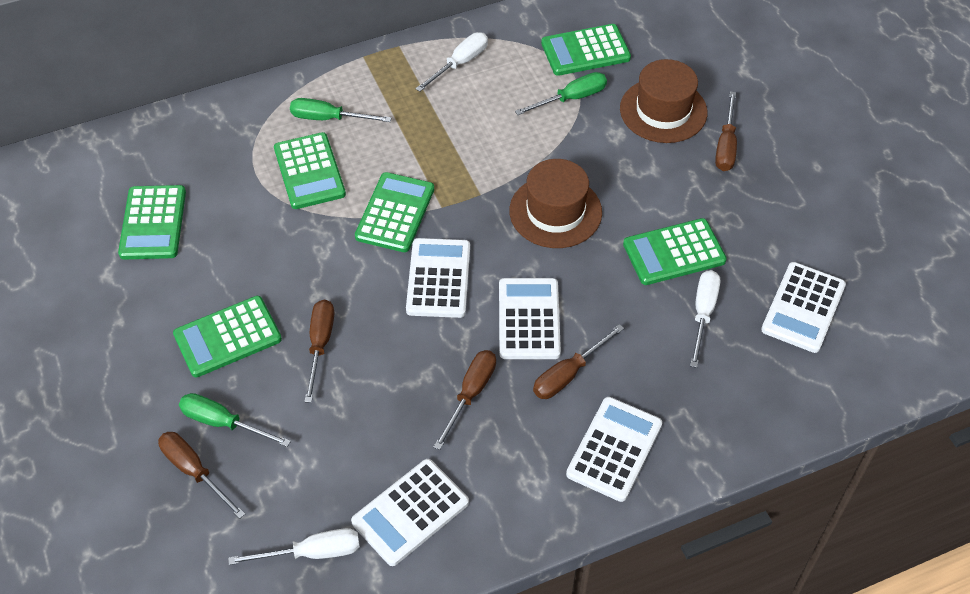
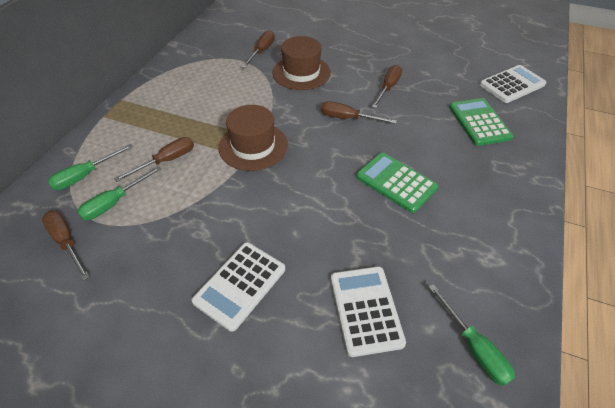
green calculator: [118,185,186,259] [173,296,282,377] [274,132,346,209] [355,172,434,252] [541,24,631,76] [623,218,727,285] = 6 -> [356,152,438,213] [449,98,513,146] = 2
white calculator: [351,459,469,566] [406,238,470,318] [499,278,561,359] [566,397,662,502] [761,262,846,353] = 5 -> [192,242,285,332] [331,266,406,357] [480,65,546,103] = 3
white screwdriver: [228,528,360,565] [415,32,488,92] [690,270,720,368] = 3 -> none = 0

